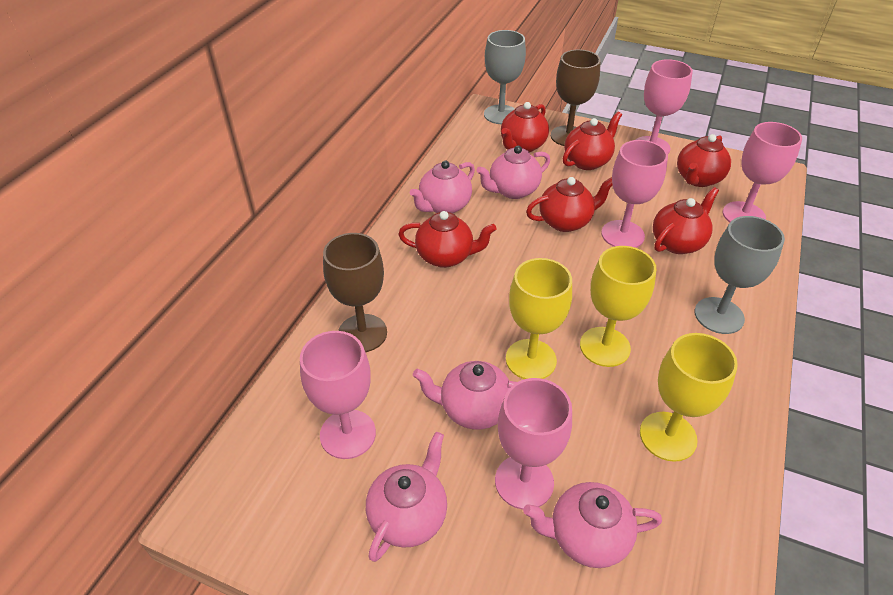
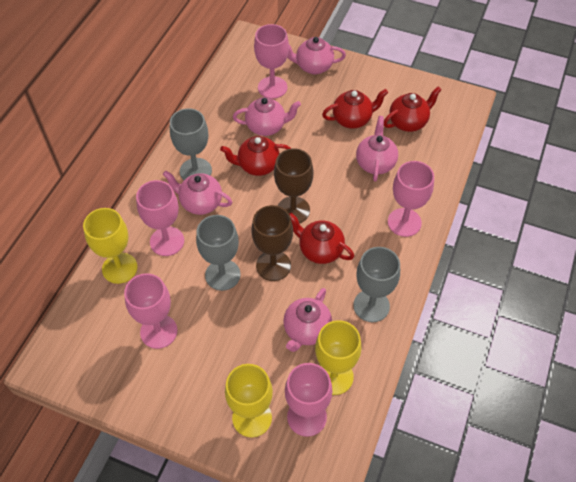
grey goblet: [484,30,526,124] [695,216,785,334] = 2 -> [170,108,212,180] [196,215,241,291] [353,247,400,322] = 3
red teapot: [398,211,497,268] [501,102,549,152] [526,177,613,232] [563,112,622,170] [653,187,719,254] [677,134,731,187] = 6 -> [220,136,291,176] [289,213,354,264] [322,89,388,129] [384,86,442,132] = 4

